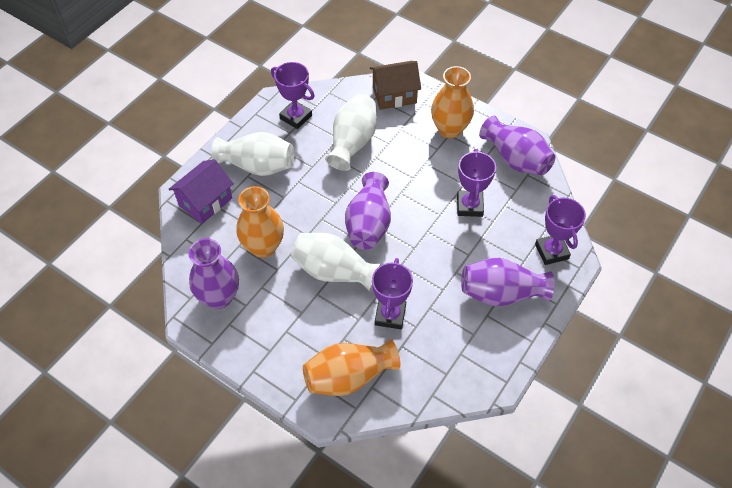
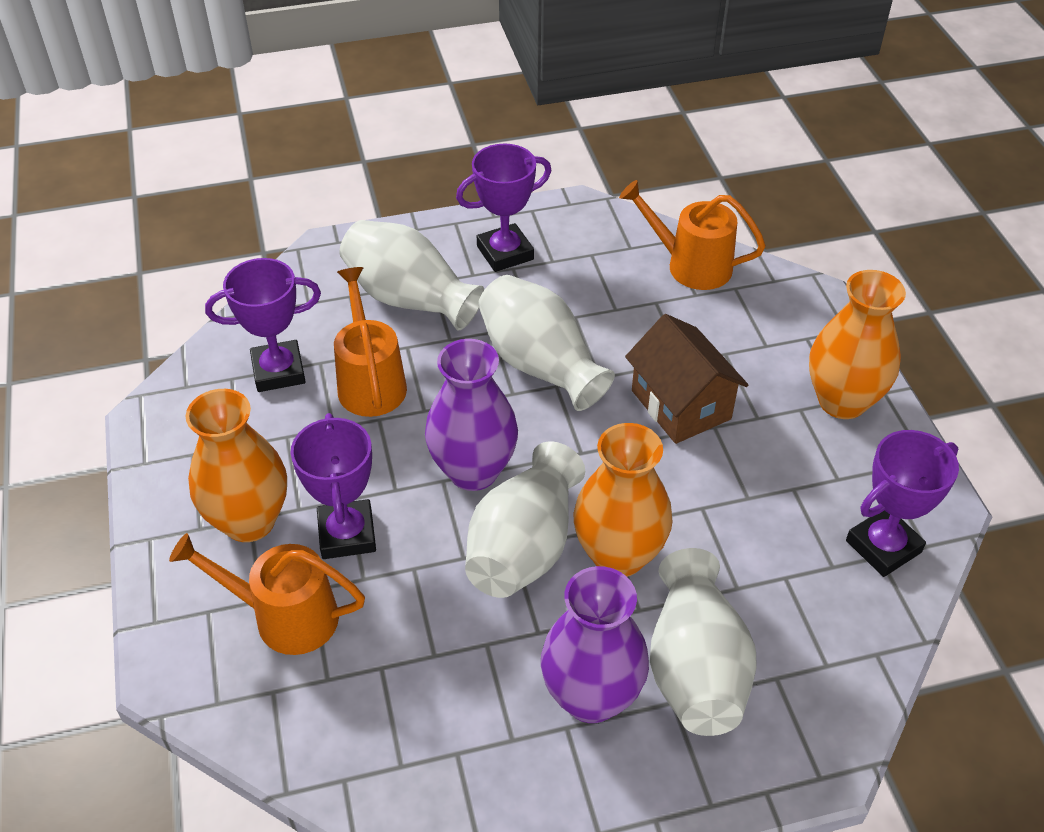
orange watering can: none = 0 -> [169,533,365,655] [334,267,407,417] [619,180,766,290] = 3
purple house: [169,159,234,224] = 1 -> none = 0
purple vase: [188,238,239,309] [345,172,391,250] [461,258,555,306] [479,116,556,175] = 4 -> [425,339,518,491] [541,566,649,723] = 2
white vase: [211,132,294,176] [291,233,381,291] [325,94,377,171] = 3 -> [339,220,484,331] [465,441,585,598] [478,275,615,411] [650,548,756,736] = 4

